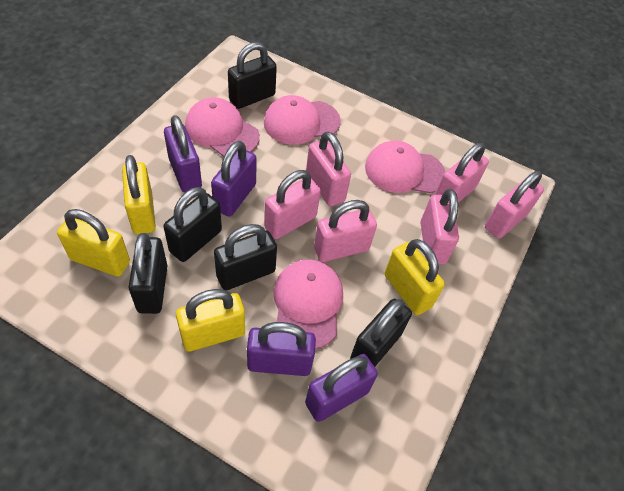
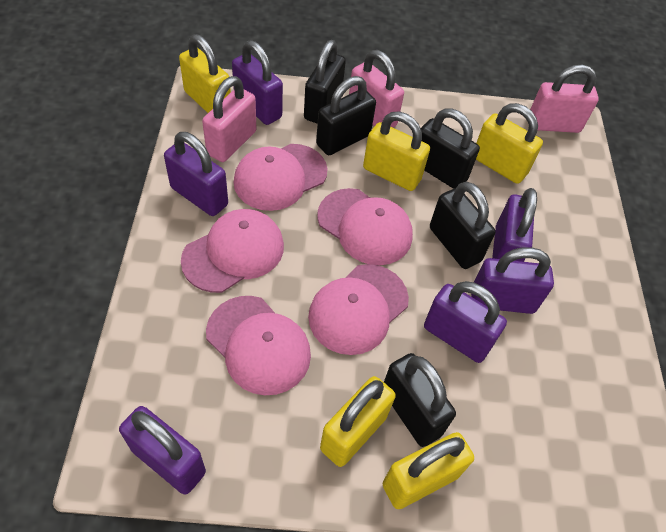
pink cap: [185,97,260,157] [264,95,341,145] [274,260,343,349] [365,141,445,194] = 4 -> [181,209,284,293] [206,296,311,395] [233,144,328,211] [308,264,409,355] [317,188,413,265] = 5
pink padlock: [264,170,321,239] [306,131,351,206] [314,200,377,262] [420,189,459,264] [435,143,489,203] [485,171,544,238] = 6 -> [202,76,257,162] [349,50,404,128] [530,65,599,133] = 3
purple padlock: [164,115,202,192] [211,141,256,217] [247,322,316,376] [305,354,378,422] = 4 -> [119,406,206,494] [164,132,228,216] [232,41,283,125] [424,281,507,363] [471,247,554,314] [492,188,537,262] = 6
yellow padlock: [57,209,130,277] [122,155,156,234] [176,289,245,352] [384,239,445,315] = 4 -> [179,34,231,113] [320,376,396,467] [363,111,430,191] [383,432,474,509] [476,103,543,184] = 5

